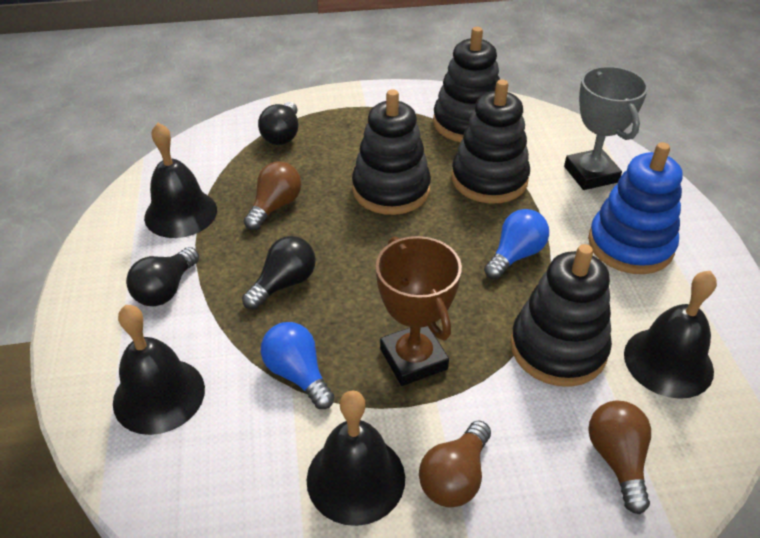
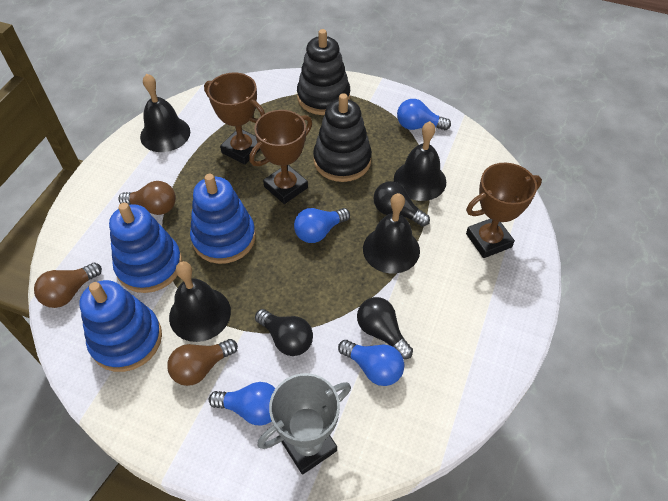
black stacking toy: [352,89,431,215] [433,27,500,142] [451,80,530,203] [510,244,612,387] = 4 -> [297,29,350,115] [313,93,372,182] = 2
blue light bulb: [261,322,335,409] [484,209,549,279] = 2 -> [209,382,276,426] [294,208,350,243] [338,340,404,386] [397,99,451,130] = 4
blue stacking toy: [588,142,683,274] = 1 -> [80,280,162,372] [109,203,182,293] [190,174,256,264] = 3
brown trophy: [376,236,462,386] = 1 -> [204,73,265,165] [249,110,312,204] [466,163,542,258] = 3

